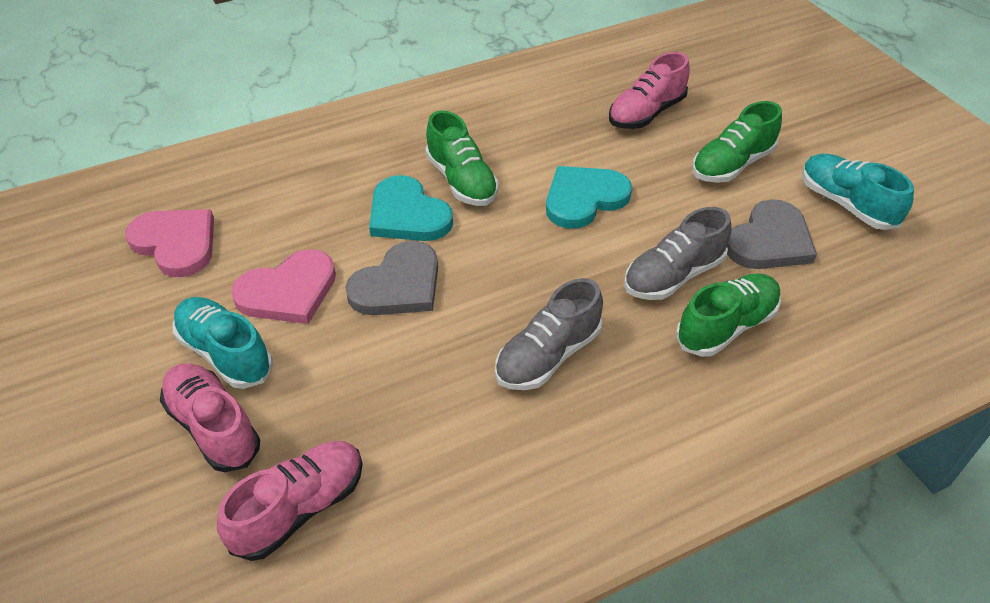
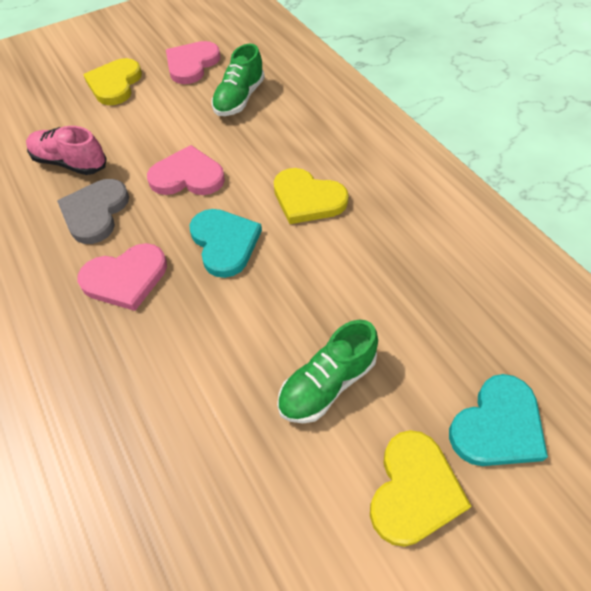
green shoe: [425,110,499,206] [676,273,781,357] [692,101,782,183] = 3 -> [211,44,265,116] [277,320,378,423] = 2
grey heart: [345,241,438,315] [727,199,817,269] = 2 -> [57,179,129,244] = 1
grey shoe: [495,278,603,390] [624,207,732,300] = 2 -> none = 0
pink heart: [125,209,214,277] [231,249,336,324] = 2 -> [77,243,167,311] [147,145,225,195] [166,41,220,84] = 3
pink shoe: [160,363,260,472] [217,441,363,561] [609,52,690,129] = 3 -> [26,126,107,175] = 1
turquoise shoe: [173,297,273,389] [802,154,914,230] = 2 -> none = 0
yellow heart: none = 0 -> [83,58,142,105] [274,168,349,224] [370,430,472,547] = 3

